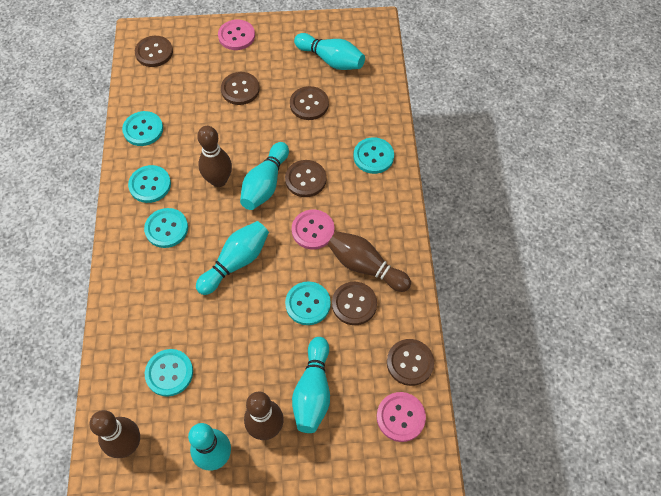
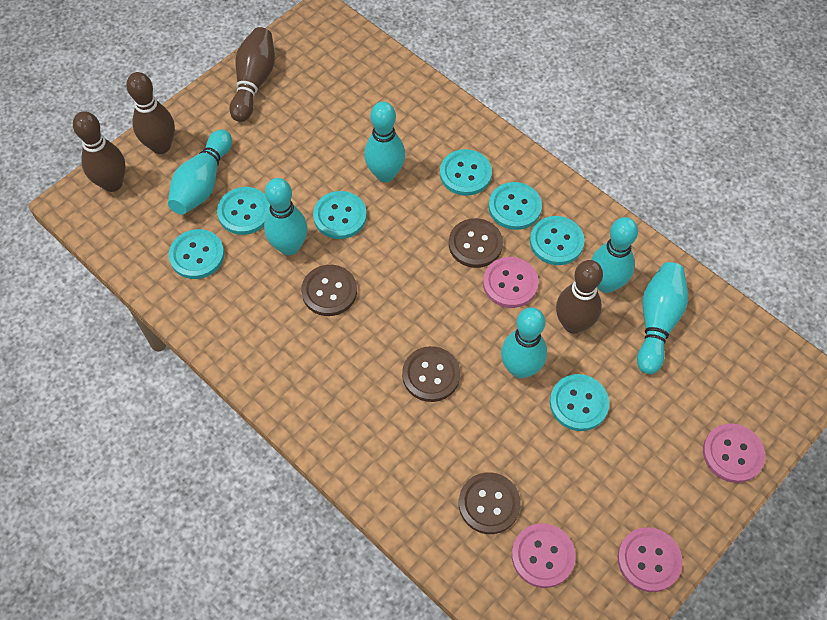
brown button: [135,36,173,67] [221,72,260,105] [285,160,326,197] [290,86,329,120] [332,282,377,325] [387,339,434,386] = 6 -> [301,265,357,316] [402,346,460,402] [449,218,503,268] [459,472,521,534] = 4
pink button: [218,20,255,50] [292,210,334,249] [377,392,426,442] = 3 -> [483,257,539,308] [512,523,576,588] [617,527,683,592] [703,423,765,483] = 4
turquoise bowling pin: [188,423,231,470] [196,221,269,295] [240,142,289,210] [292,337,330,433] [294,33,365,70] = 5 -> [168,129,232,215] [264,178,307,256] [364,102,405,182] [501,307,547,379] [591,217,638,293] [637,262,688,374] = 6
turquoise button: [122,111,163,146] [128,165,171,203] [144,208,188,248] [145,349,193,397] [285,281,331,325] [354,137,394,174] = 6 -> [169,229,224,279] [217,187,270,235] [313,191,367,239] [440,149,492,196] [489,182,542,230] [530,216,585,265] [550,374,609,431] = 7

